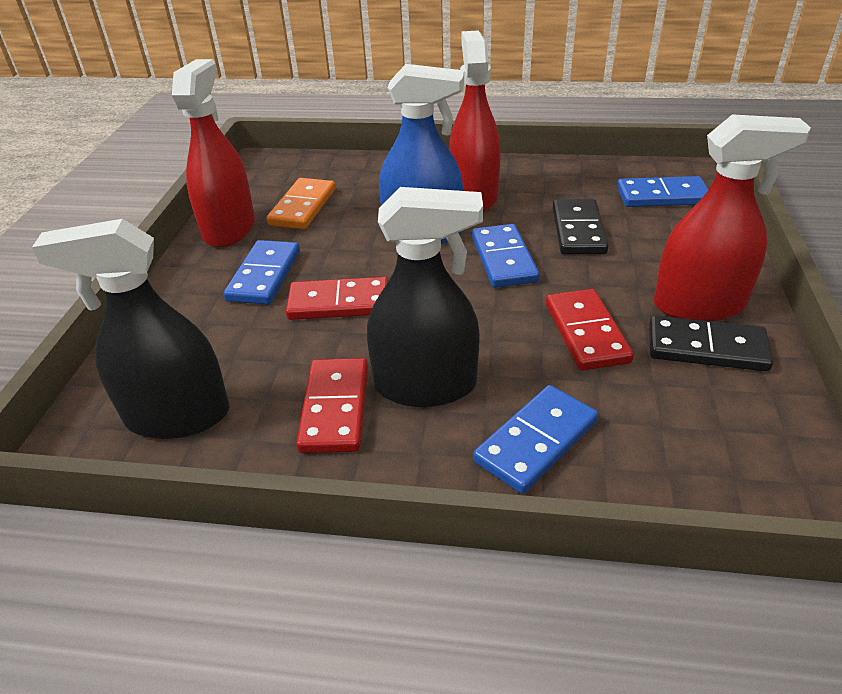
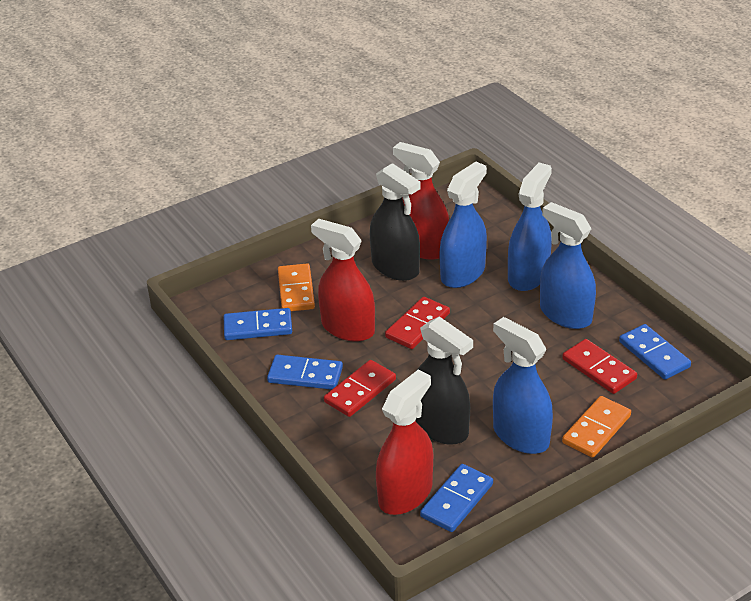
black domino: [553,199,608,254] [649,316,773,371] = 2 -> none = 0
blue spray bottle: [379,64,464,244] = 1 -> [440,162,487,288] [493,317,553,454] [508,163,552,291] [540,202,596,329] = 4
orange domino: [266,178,335,229] = 1 -> [278,264,315,311] [562,396,631,458] = 2

